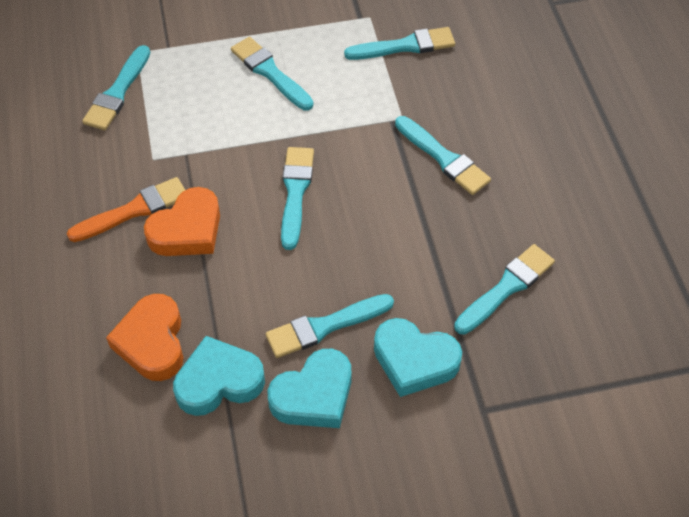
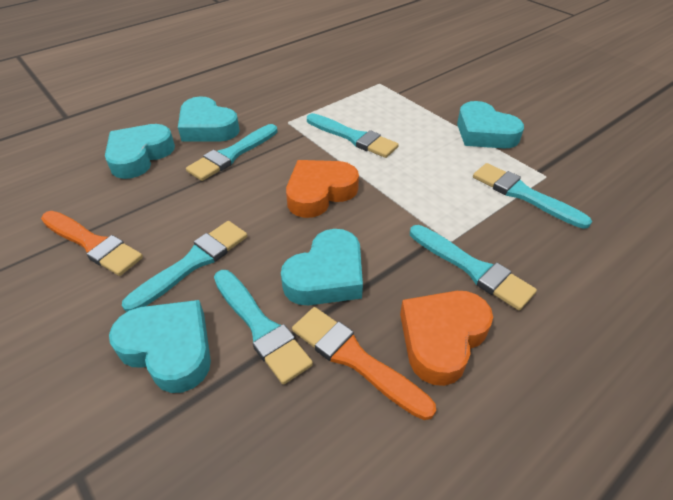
orange brush: [67,177,185,242] = 1 -> [41,211,143,276] [292,307,436,420] = 2
turquoise brush: [82,45,150,130] [231,37,313,111] [266,294,394,358] [281,147,314,250] [344,27,455,60] [395,116,491,195] [454,244,555,335] = 7 -> [122,221,247,312] [186,124,278,181] [214,270,313,384] [307,113,399,158] [410,225,537,310] [473,163,592,229] = 6
turquoise heart: [173,336,265,416] [268,349,351,428] [374,318,462,397] = 3 -> [105,124,175,179] [109,300,211,393] [178,97,240,142] [281,229,363,306] [457,101,524,149] = 5

